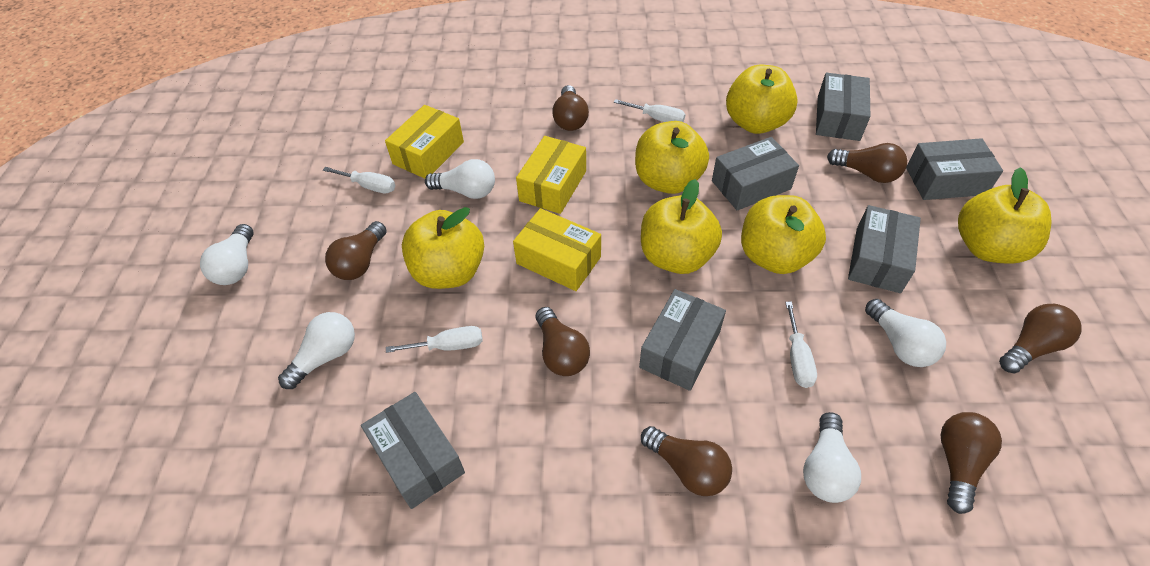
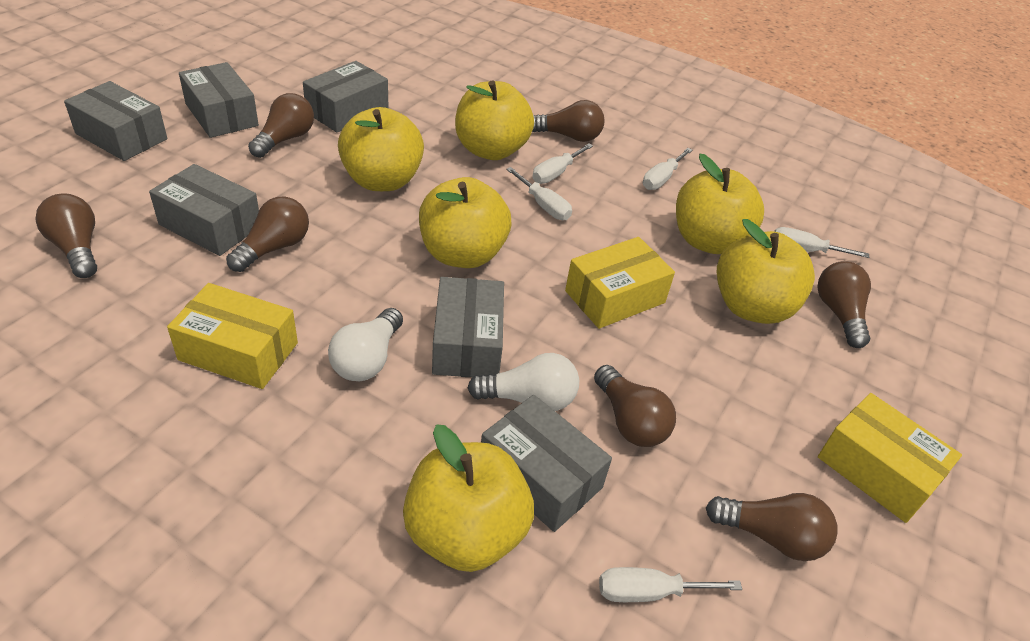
white light bulb: [200,224,254,285] [278,312,355,389] [425,159,495,199] [803,412,861,503] [865,299,946,367] = 5 -> [328,308,403,381] [468,353,579,411] = 2
white screwdriver: [323,167,395,194] [386,326,483,353] [614,99,685,122] [785,302,817,388] = 4 -> [506,167,572,220] [532,143,593,184] [599,567,742,602] [643,148,693,190] [774,227,869,258] = 5

